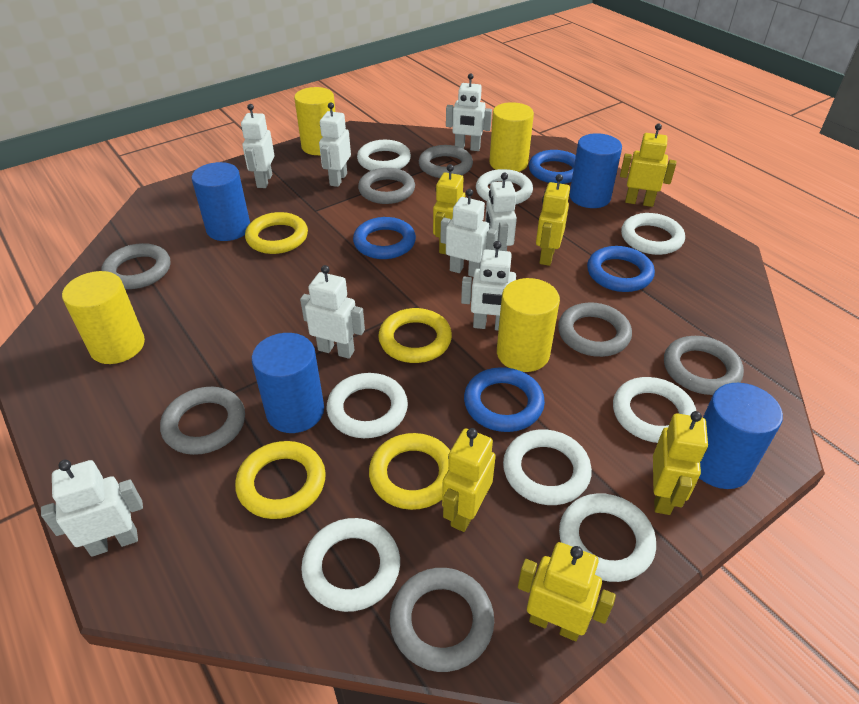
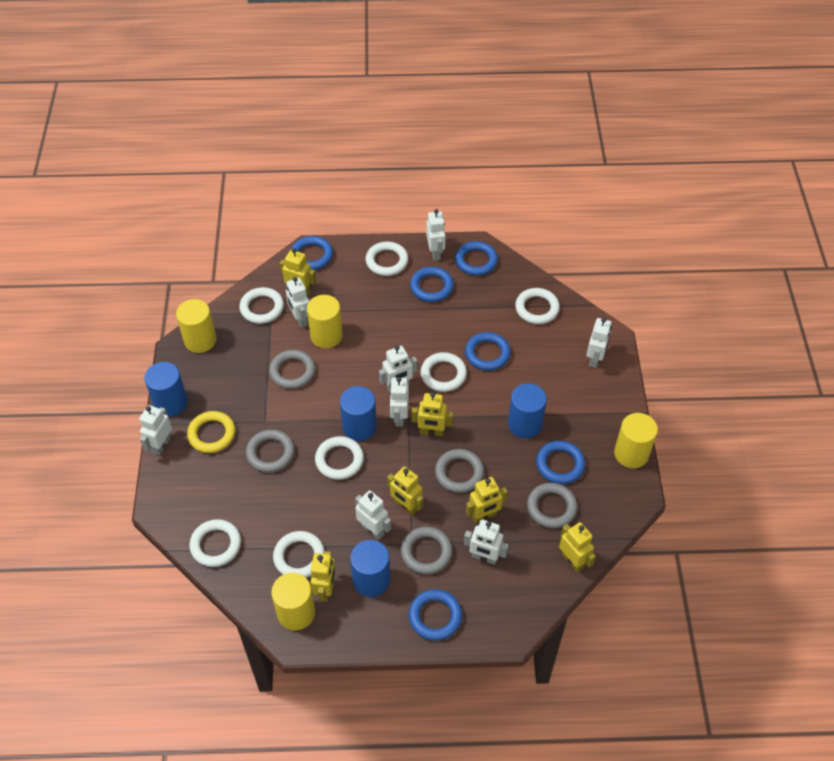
blue ring: [353,217,416,259] [464,367,545,432] [529,150,576,184] [587,246,655,292] = 4 -> [291,236,333,270] [409,589,462,641] [410,267,454,302] [455,241,498,276] [465,332,511,371] [536,441,585,484] = 6
grey ring: [101,243,170,289] [160,387,245,455] [358,168,415,204] [390,568,494,672] [419,145,473,178] [558,302,632,357] [664,336,744,395] = 7 -> [246,429,295,473] [269,350,315,389] [401,526,452,574] [435,449,484,493] [527,483,577,528] = 5
white ring: [301,518,400,612] [327,373,408,438] [357,140,411,171] [476,169,533,205] [503,430,592,505] [559,493,656,582] [613,377,696,443] [621,213,685,255] = 8 -> [189,519,241,567] [239,287,284,324] [273,531,325,578] [315,436,364,480] [366,242,408,276] [421,352,467,392] [515,288,560,324] = 7
yellow ring: [235,441,326,519] [245,212,308,254] [369,433,450,510] [378,308,452,363] = 4 -> [187,411,235,453] = 1

